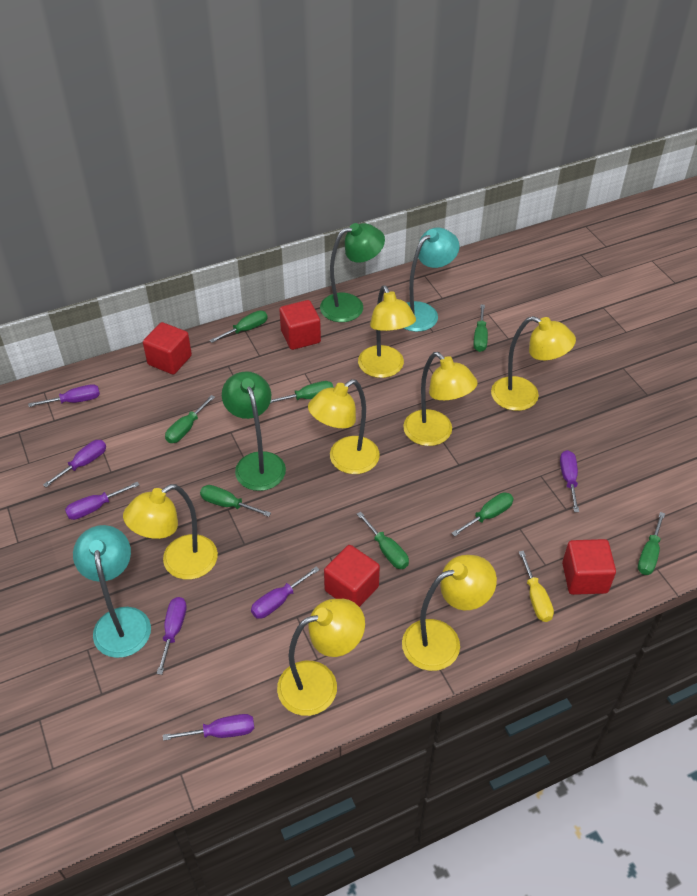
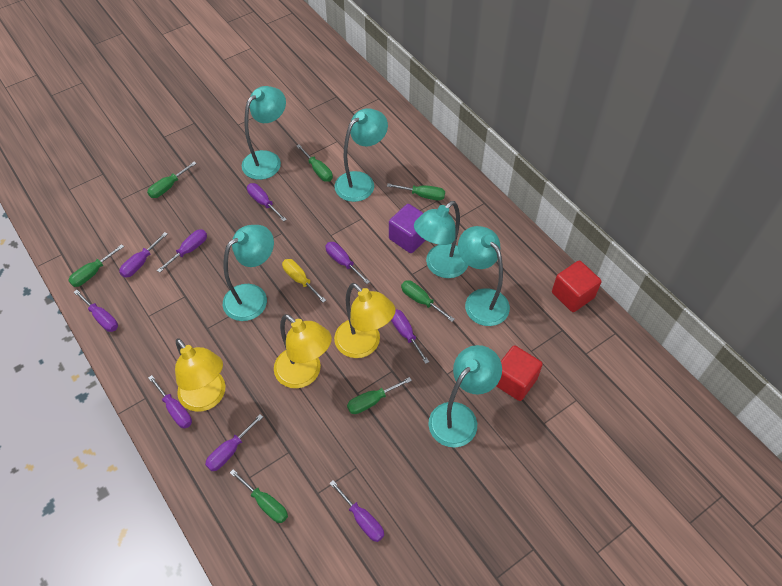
green lamp: [222,371,286,491] [320,223,385,322] = 2 -> none = 0
green screwdriver: [165,395,215,443] [200,485,271,517] [210,310,268,343] [270,381,334,403] [357,512,409,569] [452,492,513,536] [474,305,488,352] [638,512,665,575] = 8 -> [68,244,124,287] [147,162,197,198] [230,469,288,523] [297,144,333,182] [347,377,412,414] [387,183,445,201] [401,280,455,322] = 7
purple cube: none = 0 -> [389,204,425,253] = 1
purple screwdriver: [28,384,100,407] [43,440,106,487] [65,482,139,520] [157,597,187,675] [163,714,254,741] [251,566,320,619] [560,450,579,512] = 7 -> [74,290,118,332] [119,232,167,278] [148,375,192,428] [157,229,207,273] [205,414,263,471] [247,183,287,222] [325,242,370,284] [329,480,384,542] [391,309,429,364] = 9
red cube: [143,322,192,374] [279,300,321,350] [324,545,380,607] [562,539,616,595] = 4 -> [496,345,543,401] [552,260,601,312] = 2
turquoise lamp: [73,525,151,658] [404,228,460,332] = 2 -> [223,225,274,321] [242,86,286,180] [335,108,388,202] [414,201,468,278] [428,345,502,447] [458,226,510,326] = 6
yellow lamp: [123,484,218,580] [277,599,365,716] [308,379,380,474] [358,285,416,378] [402,555,497,671] [403,352,477,446] [491,316,576,411] = 7 -> [175,338,225,412] [274,314,332,388] [334,283,396,358] = 3

